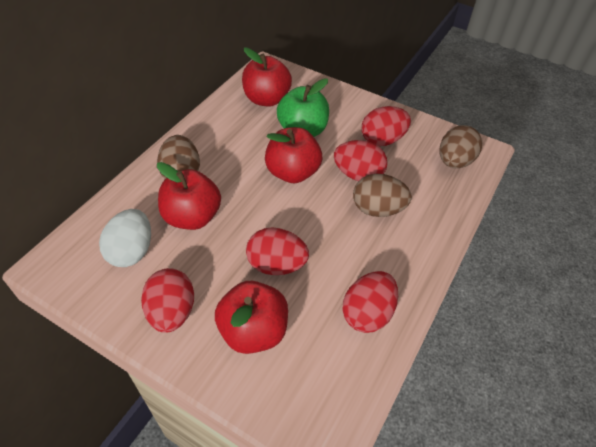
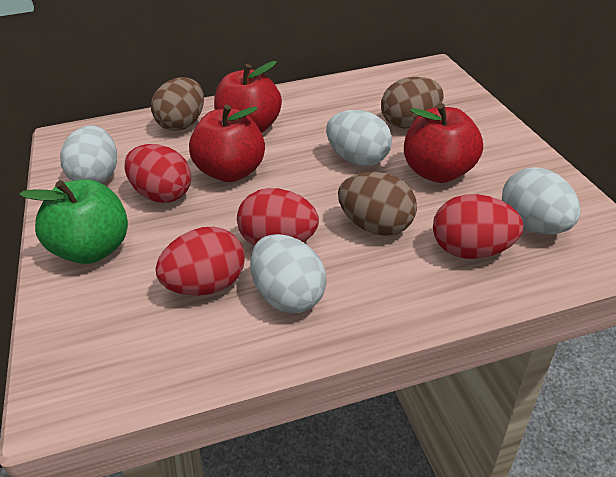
red apple: [157,162,221,230] [215,281,288,354] [242,47,292,107] [265,127,322,183] = 4 -> [189,105,265,182] [214,61,282,133] [404,103,483,183] = 3
red egg: [141,268,194,333] [246,227,309,275] [334,140,388,181] [342,271,398,333] [362,106,411,146] = 5 -> [124,144,191,203] [155,227,245,296] [237,188,319,246] [433,194,523,259] = 4
white egg: [99,209,151,267] = 1 -> [60,125,117,183] [250,234,327,313] [326,110,392,166] [502,167,581,234] = 4

